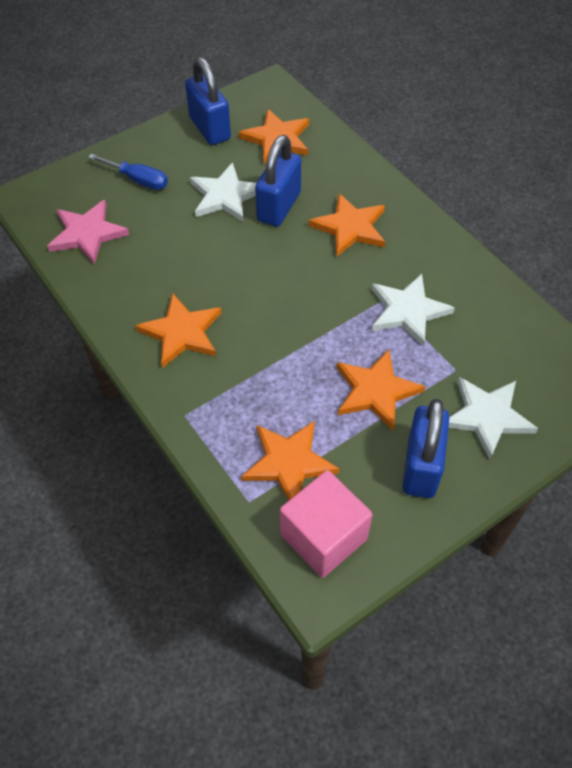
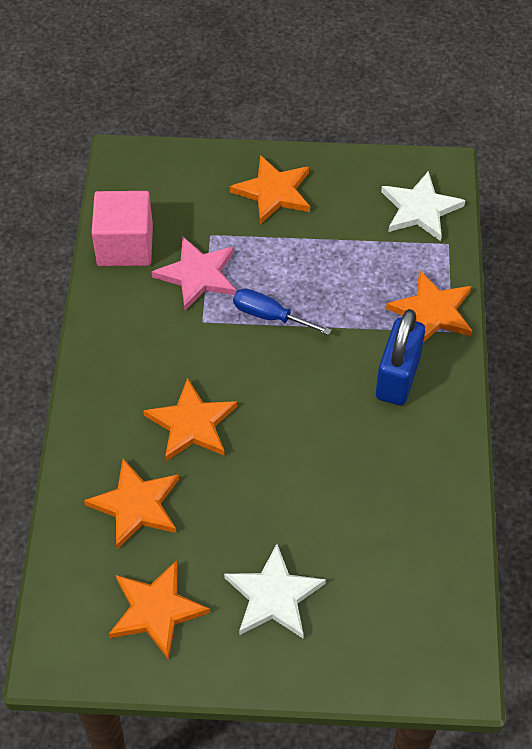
blue padlock: [185,57,231,145] [255,135,301,227] [402,399,450,498] = 3 -> [376,309,425,405] = 1
white star: [190,162,256,222] [372,274,455,347] [449,377,538,459] = 3 -> [224,544,326,638] [381,171,465,241] = 2

